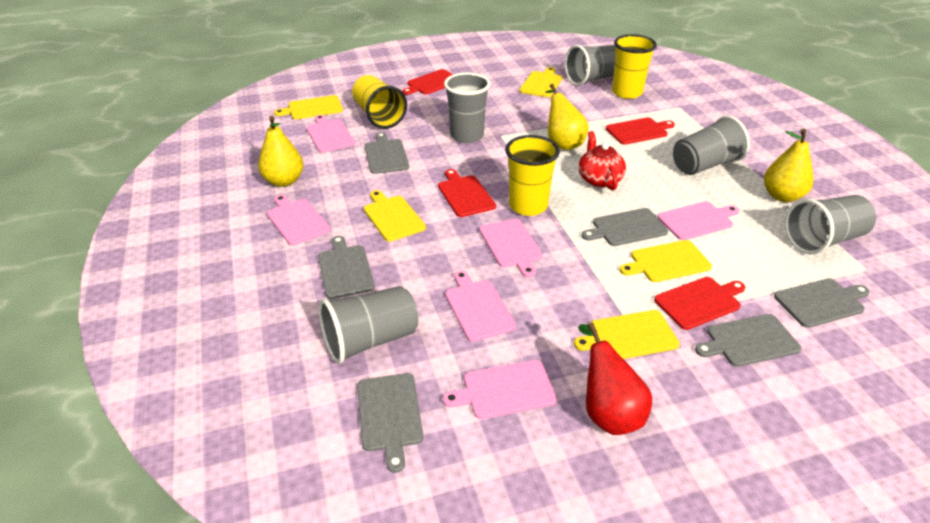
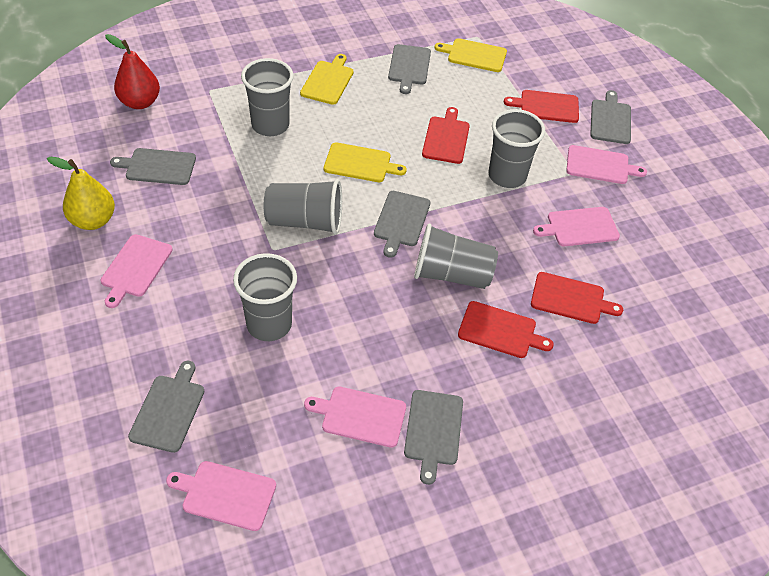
pink cutting board: [267,195,330,245] [306,115,355,153] [443,360,557,419] [445,271,516,342] [479,219,543,278] [657,201,739,240] = 6 -> [101,234,173,308] [166,461,276,531] [304,387,406,448] [533,207,620,246] [566,145,647,184] = 5
red teapot: [578,131,626,190] = 1 -> none = 0
yellow cup: [352,75,407,129] [505,135,560,216] [612,34,657,99] = 3 -> none = 0
yellow cutting board: [274,95,343,119] [364,190,426,242] [520,67,562,97] [574,310,680,359] [619,240,712,282] = 5 -> [300,54,354,105] [324,142,407,182] [435,38,507,72] = 3
yellow pear: [258,116,304,187] [545,84,589,150] [764,129,813,202] = 3 -> [47,157,115,230] = 1

